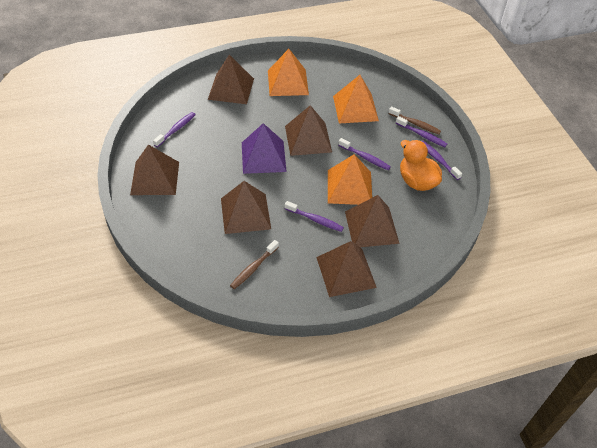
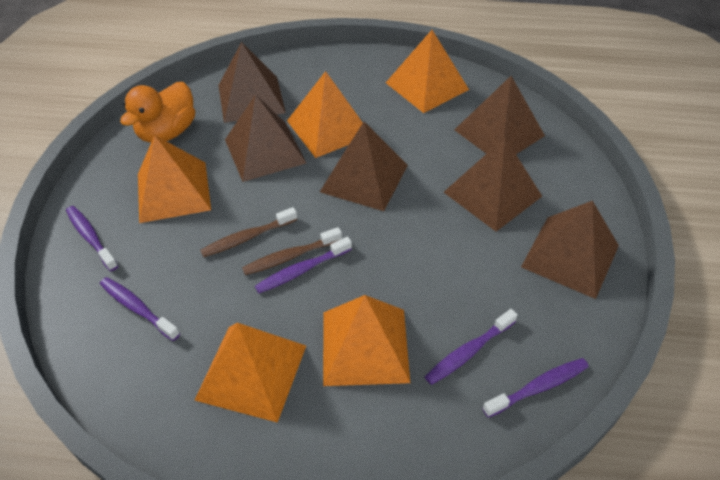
orange pyramid: [268,49,309,96] [328,154,372,205] [333,75,379,123] = 3 -> [138,135,211,223] [195,322,306,423] [287,71,363,158] [323,295,410,386] [386,30,469,113] = 5
purple pyramid: [242,123,287,174] = 1 -> none = 0

